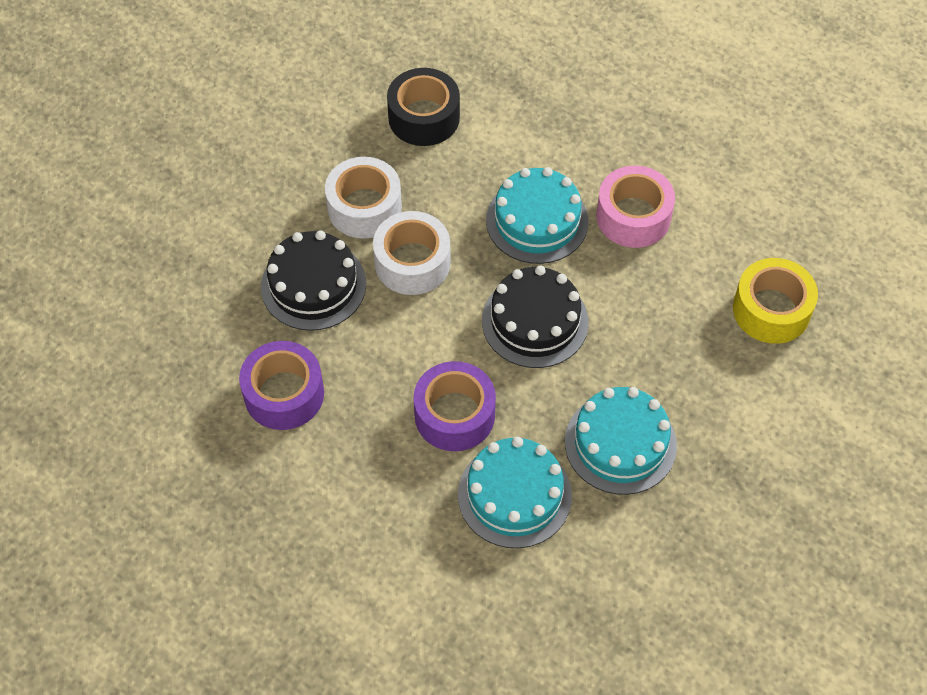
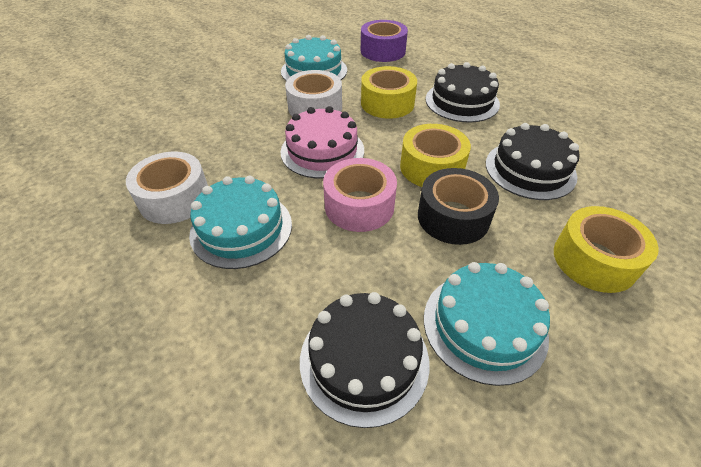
black cake: [261,230,366,331] [482,266,589,368] = 2 -> [300,292,429,428] [426,62,500,123] [486,123,579,200] = 3
pink cake: none = 0 -> [281,106,364,179] = 1
purple tape: [239,341,324,430] [413,361,496,451] = 2 -> [361,20,408,62] = 1
yellow tape: [733,258,818,344] = 1 -> [361,66,417,119] [400,124,471,187] [554,206,659,293] = 3

